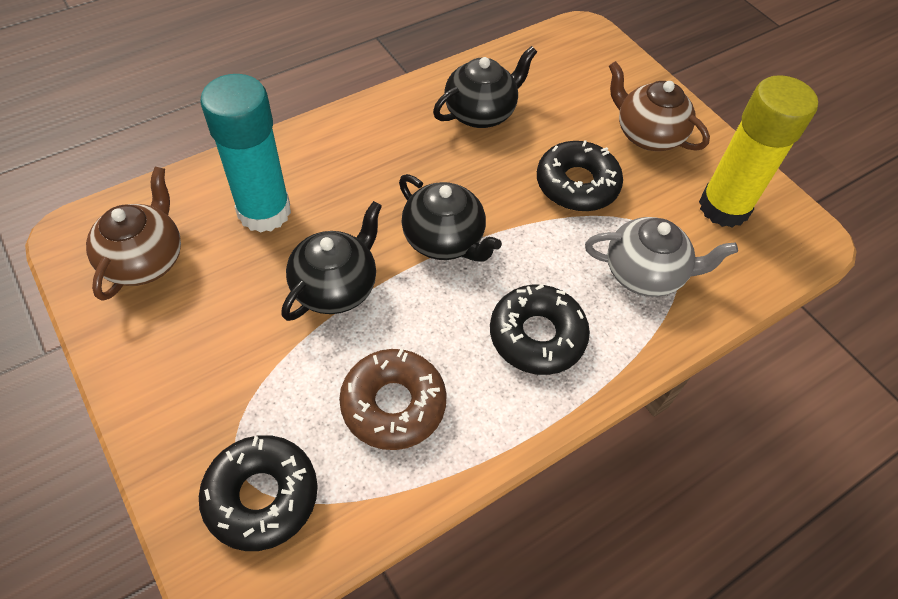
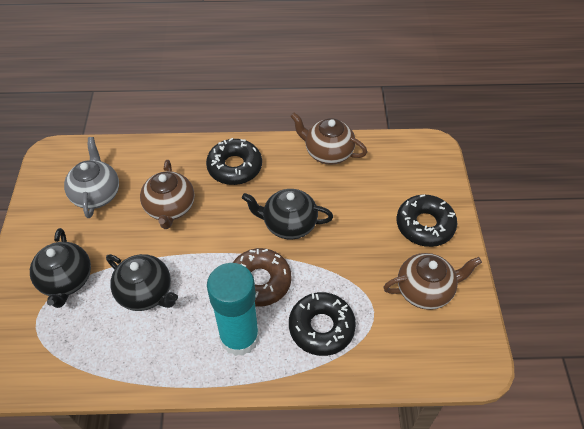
brown teapot: [86,166,181,301] [609,61,710,151] = 2 -> [140,160,194,229] [290,112,367,165] [383,253,482,310] = 3
yellow glue stick: [699,75,818,228] = 1 -> none = 0

